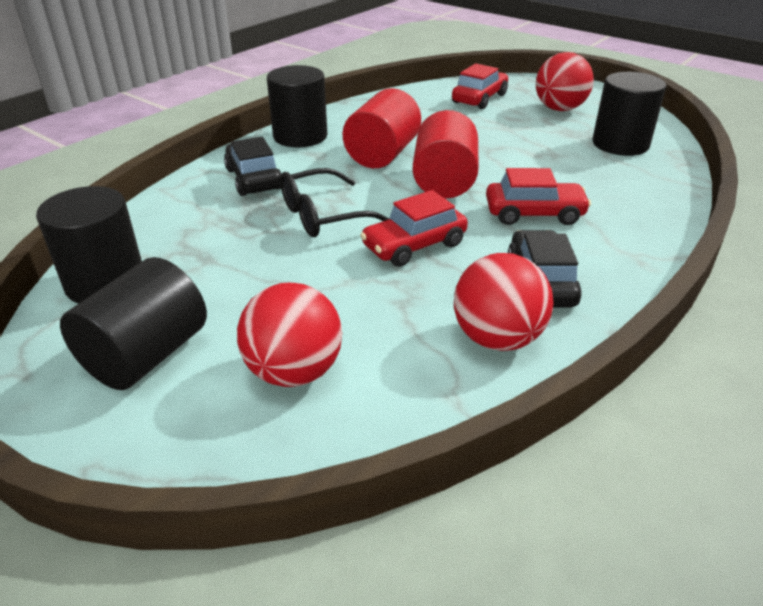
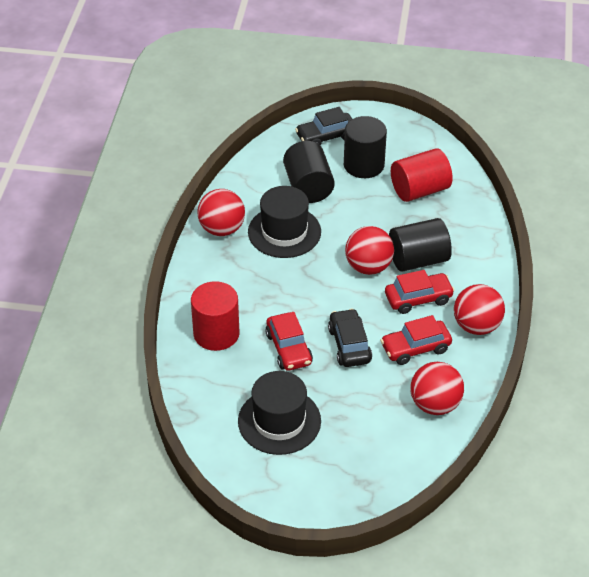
black cylinder: [36,186,142,303] [60,257,207,390] [267,65,327,147] [592,72,666,156] = 4 -> [283,141,335,203] [344,116,387,178] [389,218,452,272] = 3
black glasses: [280,168,389,237] = 1 -> none = 0
black hat: none = 0 -> [238,371,321,455] [248,186,321,258] = 2
red ball: [237,283,342,387] [454,253,554,351] [536,52,594,111] = 3 -> [197,189,245,236] [345,226,394,275] [410,362,464,415] [454,284,505,335] = 4

